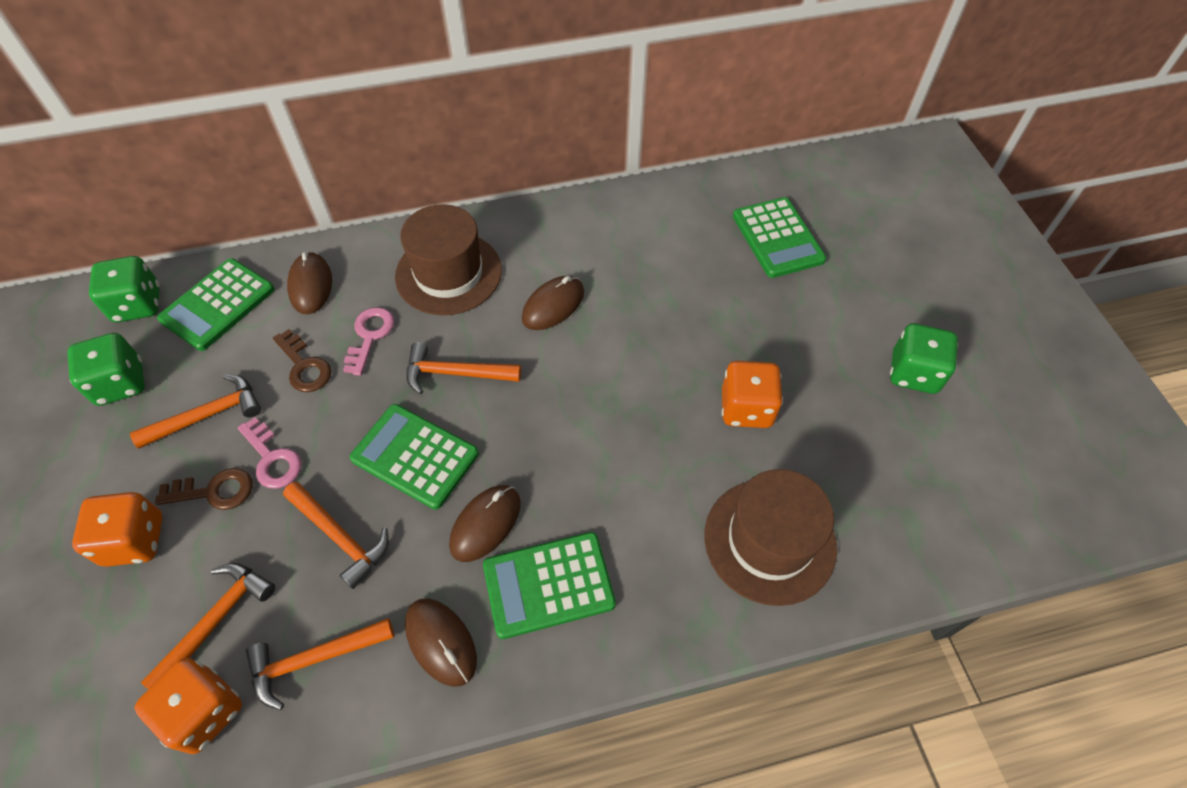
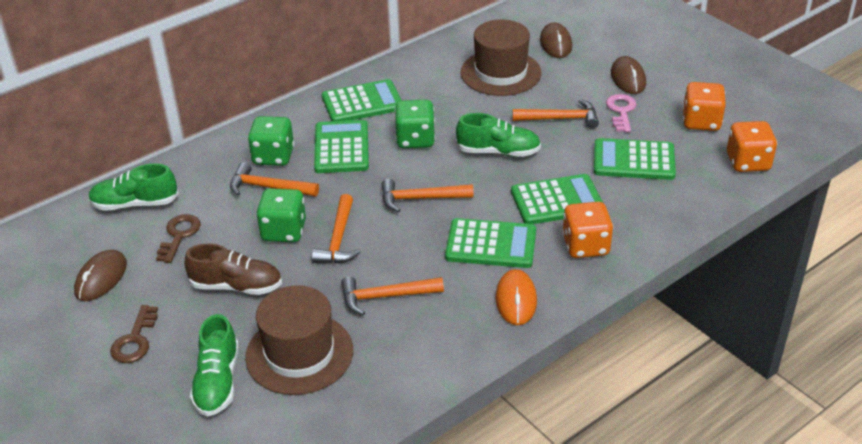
brown mouse: [287,252,332,314] [405,599,477,687] [449,485,521,562] [522,276,584,330] = 4 -> [74,250,127,301] [540,22,572,58] [611,56,646,94] = 3
brown shoe: none = 0 -> [185,244,282,295] = 1
green calculator: [157,258,275,351] [350,404,479,510] [483,532,616,639] [733,197,826,278] = 4 -> [314,120,369,173] [322,79,402,121] [445,218,536,268] [511,174,603,224] [594,138,676,180] = 5
green shoe: none = 0 -> [88,164,179,211] [190,314,239,417] [456,113,541,157] = 3
orange mouse: none = 0 -> [496,269,537,325] = 1
pink key: [237,417,302,489] [343,307,395,376] = 2 -> [606,94,637,132] = 1

